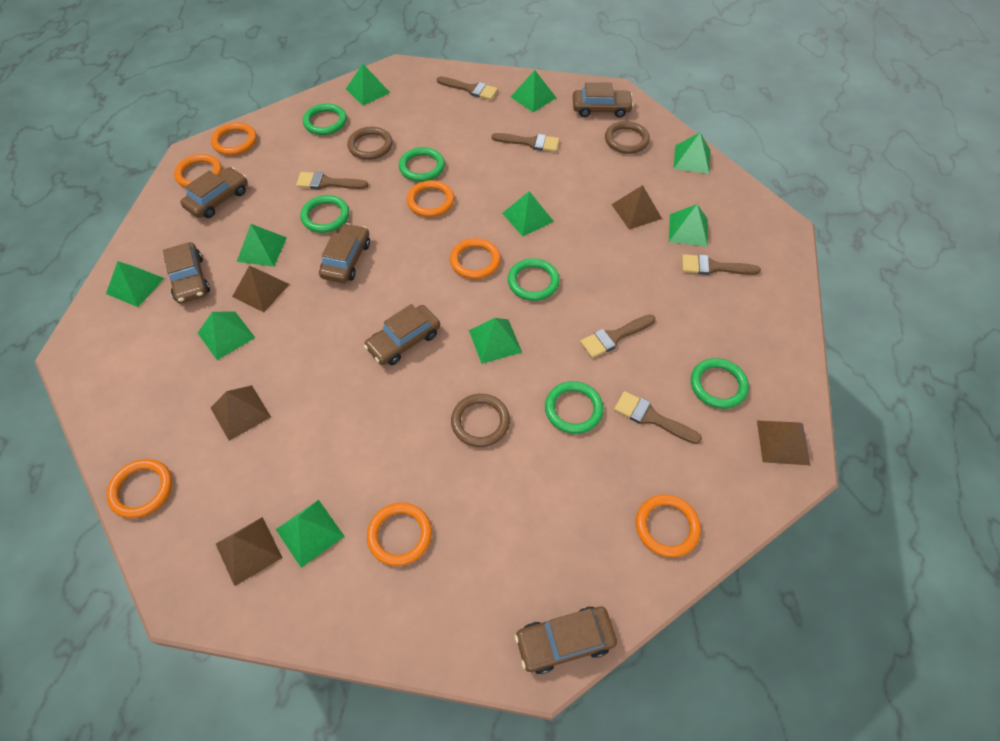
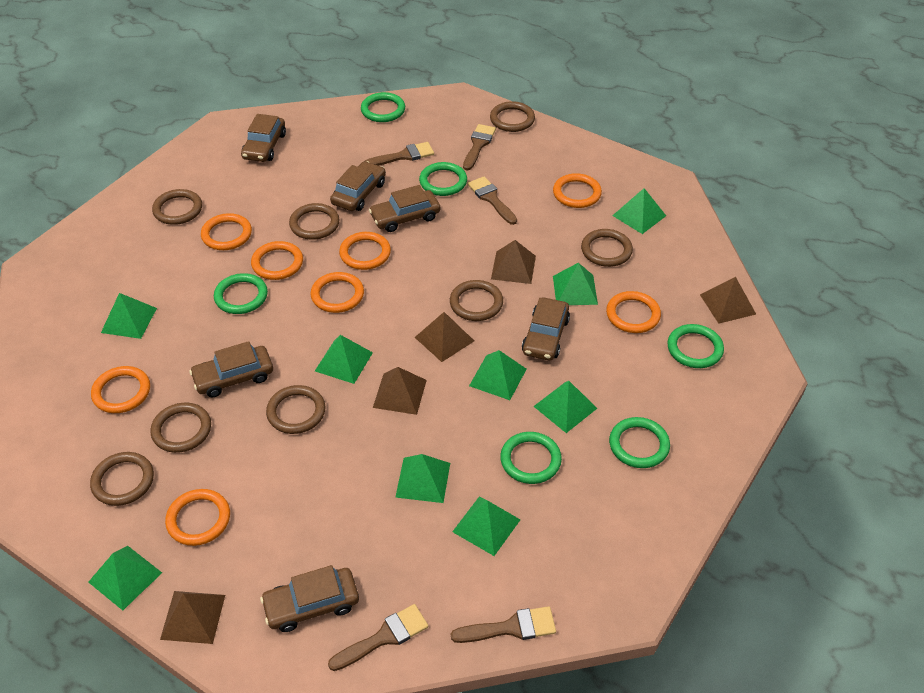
brown brush: [296,172,368,189] [437,76,498,100] [492,133,559,152] [580,314,655,358] [614,391,702,444] [682,254,761,275] = 6 -> [328,604,428,671] [365,142,434,166] [451,606,556,643] [463,124,496,171] [468,176,517,225] = 5
brown ring: [347,127,393,160] [451,394,510,447] [605,121,650,154] = 3 -> [90,452,154,506] [151,403,211,453] [152,189,202,225] [266,385,326,434] [289,203,339,240] [450,280,503,321] [490,101,535,132] [581,229,633,267] = 8
green pyramid: [106,261,164,307] [198,312,255,360] [237,224,287,267] [276,500,345,568] [346,64,390,106] [469,318,522,364] [502,191,554,236] [511,70,556,112] [669,204,708,247] [673,133,710,174] = 10 -> [88,546,162,610] [101,293,157,339] [315,335,373,384] [395,454,450,503] [452,497,520,556] [469,350,526,400] [533,381,597,433] [553,263,598,305] [612,188,666,234] = 9
orange ring: [106,459,172,518] [174,154,222,188] [211,122,257,155] [367,502,432,566] [407,180,454,217] [450,238,501,279] [636,494,701,557] = 7 -> [91,366,150,413] [165,489,230,546] [201,213,252,250] [251,241,303,280] [311,272,364,313] [339,232,391,270] [553,173,602,208] [606,291,661,333] = 8

